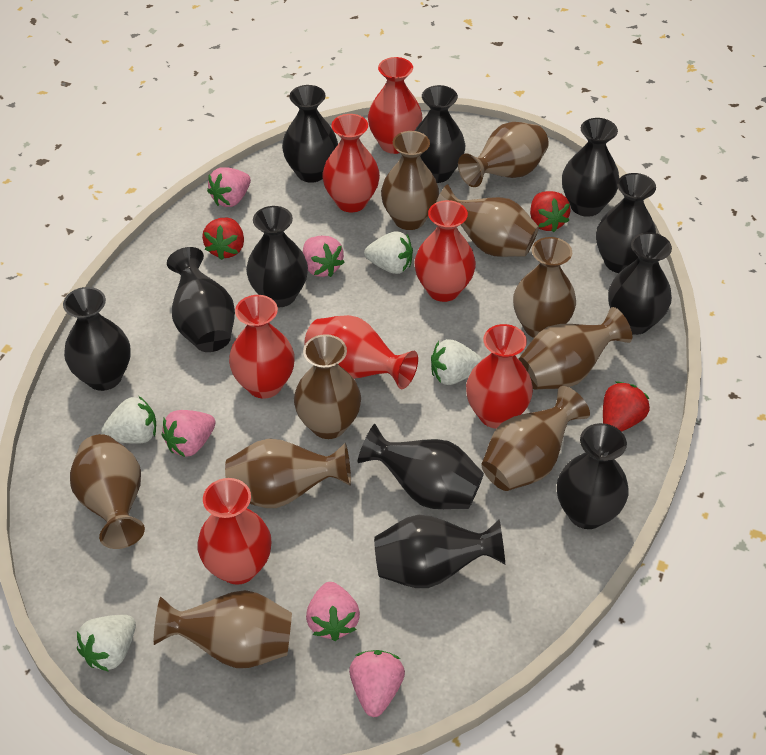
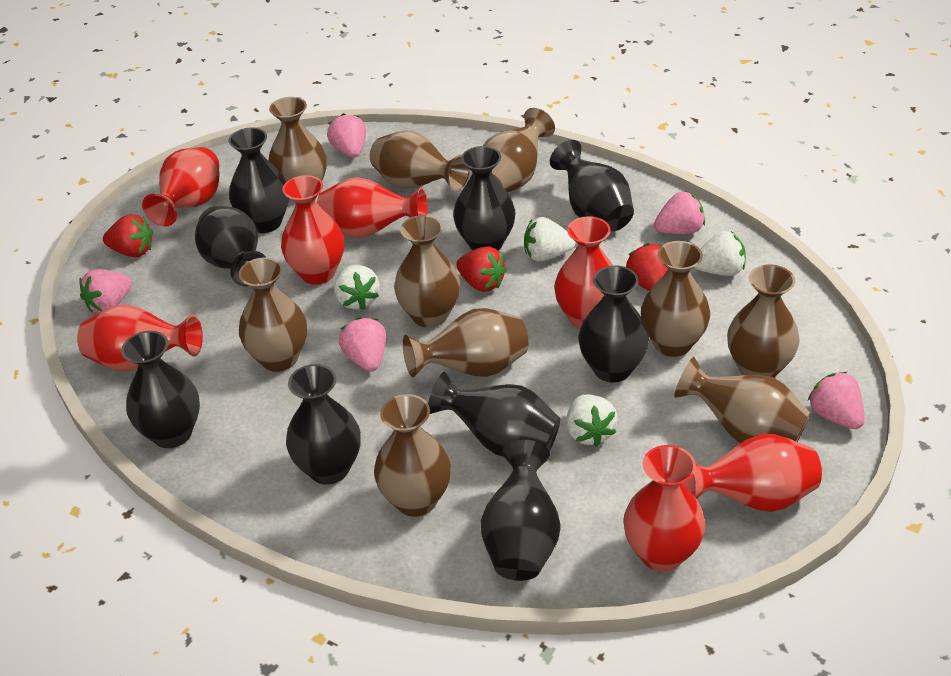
black vase: [63,287,131,391] [167,247,235,352] [246,206,308,307] [282,85,338,183] [358,424,484,509] [374,515,505,588] [415,85,465,183] [557,423,629,529] [562,118,619,217] [596,173,656,273] [608,232,672,335] = 11 -> [121,331,200,448] [195,206,266,287] [228,128,290,233] [286,364,361,485] [428,372,560,457] [453,146,515,251] [481,440,560,581] [550,140,634,232] [578,265,649,382] = 9

